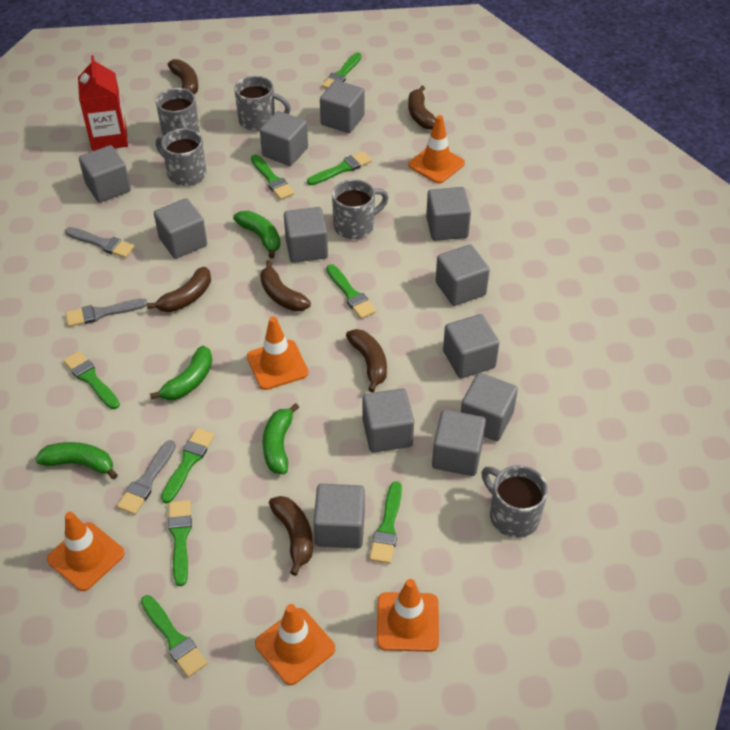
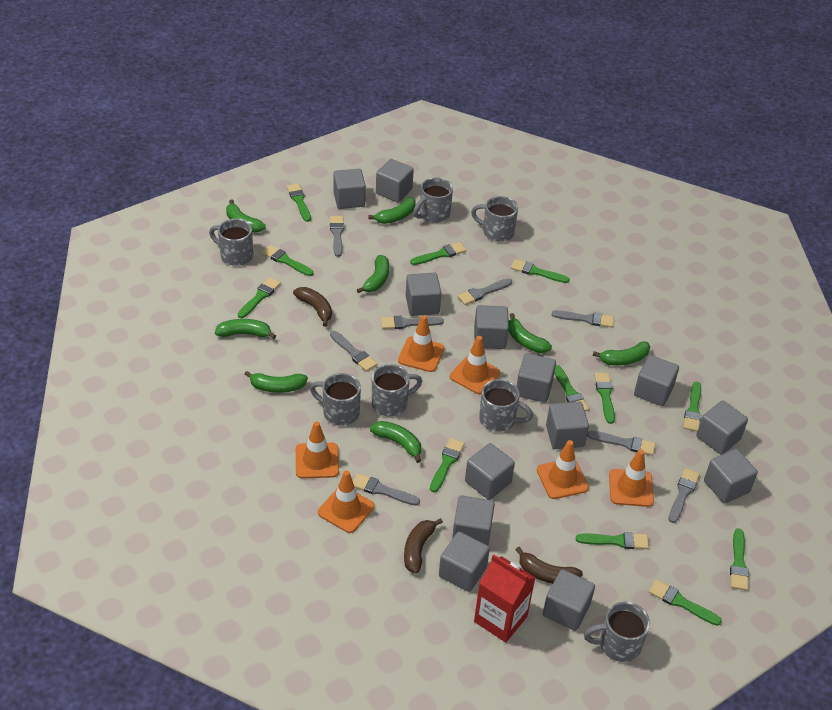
brown banana: [147,267,211,312] [168,59,198,94] [260,260,311,312] [269,496,313,576] [346,329,387,392] [408,86,436,130] = 6 -> [293,287,332,327] [404,518,443,574] [515,547,583,584] = 3
green banana: [35,442,118,479] [150,346,212,400] [233,211,281,258] [263,403,299,474] = 4 -> [215,319,276,339] [226,199,266,232] [245,371,308,393] [357,255,389,293] [368,198,416,224] [370,421,421,463] [509,313,552,353] [593,341,650,365] = 8
green brush: [63,351,120,409] [141,595,207,677] [161,428,215,503] [168,500,192,586] [251,154,294,200] [307,151,372,185] [322,52,362,89] [326,264,376,319] [369,481,402,564] = 9 -> [238,277,281,318] [262,245,313,276] [287,183,311,222] [410,242,466,265] [430,438,465,492] [511,259,570,283] [554,365,589,411] [576,532,649,549] [594,373,615,424] [649,580,722,626] [683,382,702,432] [730,528,749,591] = 12
grey brush: [65,227,135,258] [65,298,147,327] [117,440,176,515] = 3 -> [330,216,344,257] [330,331,377,372] [353,473,420,506] [381,316,444,329] [458,278,512,305] [552,310,614,327] [587,431,656,456] [669,468,700,523] = 8
grey cube: [79,145,131,203] [154,198,207,259] [260,111,308,166] [284,207,328,263] [314,484,365,549] [320,80,365,133] [363,388,414,453] [426,187,471,241] [432,410,486,476] [435,244,490,306] [443,314,499,378] [461,373,518,441] = 12 -> [333,169,366,209] [376,159,414,202] [406,273,441,316] [439,532,490,592] [452,496,495,545] [465,443,515,500] [474,305,509,349] [516,353,556,403] [543,569,595,631] [546,402,589,449] [634,355,679,406] [697,400,748,455] [704,449,758,504] = 13
grey mug: [156,88,199,136] [156,128,206,186] [234,76,291,131] [332,179,389,239] [481,465,548,538] = 5 -> [209,219,253,266] [310,373,361,426] [372,364,422,416] [413,177,453,223] [471,196,518,242] [479,379,533,432] [584,602,650,662] = 7
orange traffic cone: [47,512,125,591] [247,317,308,390] [255,604,335,685] [377,579,439,652] [408,115,465,183] = 5 -> [296,421,339,478] [318,470,374,533] [398,315,444,372] [450,336,500,394] [537,440,589,499] [609,449,654,507] = 6

